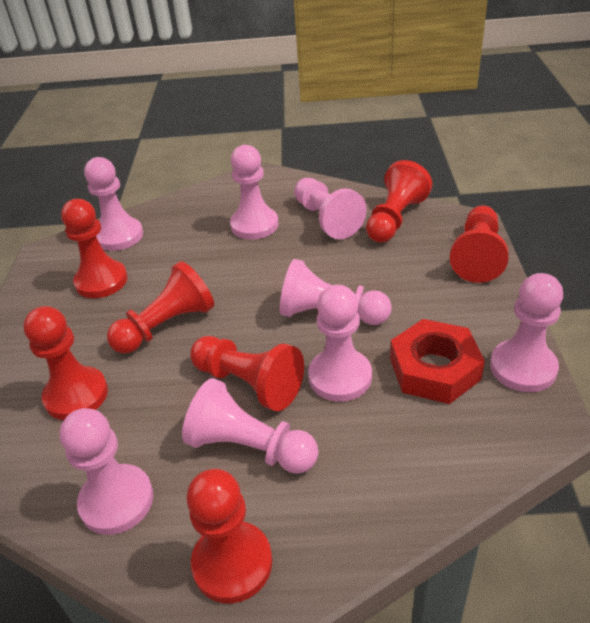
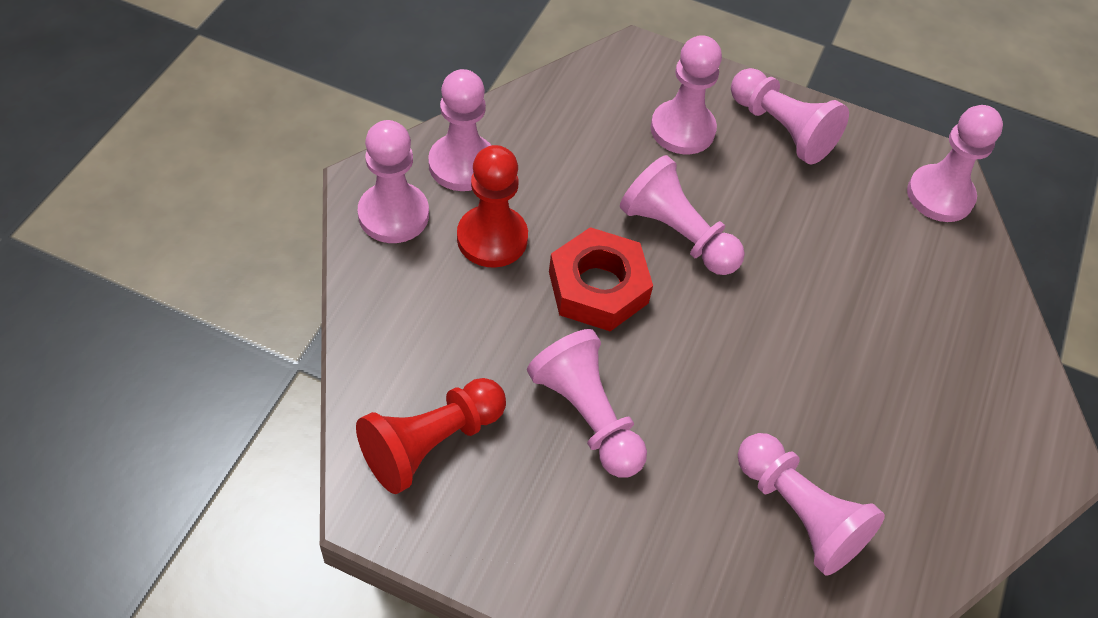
red pawn: [23,306,108,420] [61,199,128,298] [107,261,214,353] [187,469,272,604] [190,336,304,411] [366,160,432,243] [450,205,509,283] = 7 -> [356,378,506,494] [457,145,528,268] = 2

